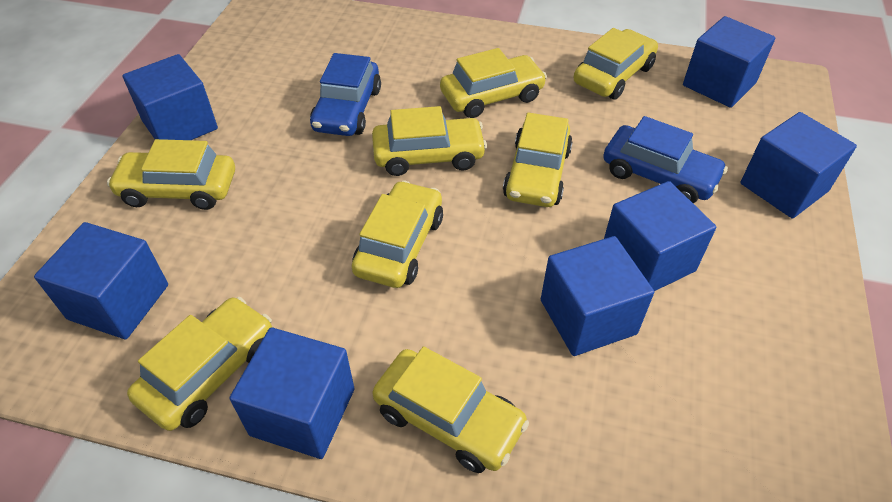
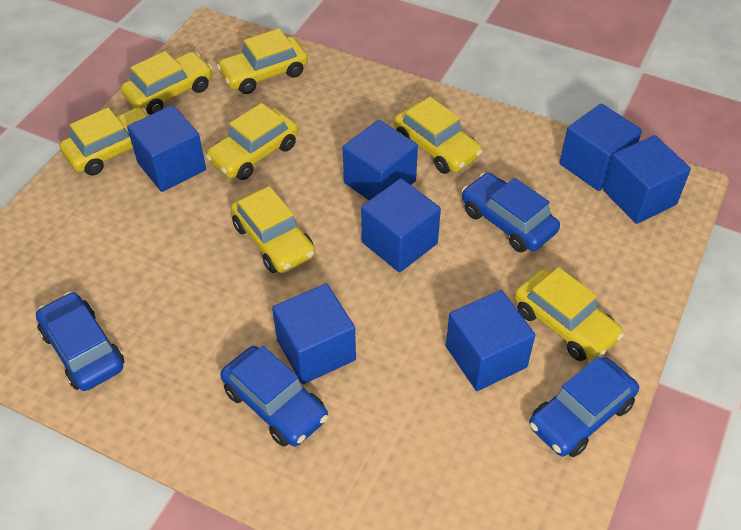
blue car: [310,53,381,136] [603,116,728,203] = 2 -> [36,292,124,391] [220,346,328,447] [462,173,560,252] [529,357,639,457] = 4
yellow car: [107,139,235,210] [127,297,272,431] [352,180,443,288] [372,106,487,176] [372,346,529,473] [440,48,547,118] [503,113,573,207] [574,28,658,99] = 8 -> [60,107,148,175] [121,51,212,115] [205,103,298,180] [217,28,308,94] [231,186,315,273] [394,97,483,174] [514,267,624,361] = 7

